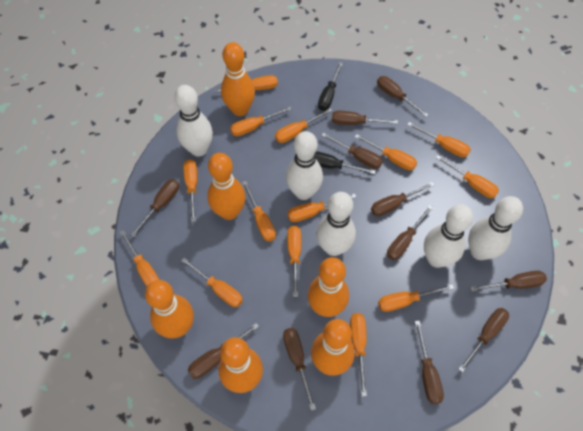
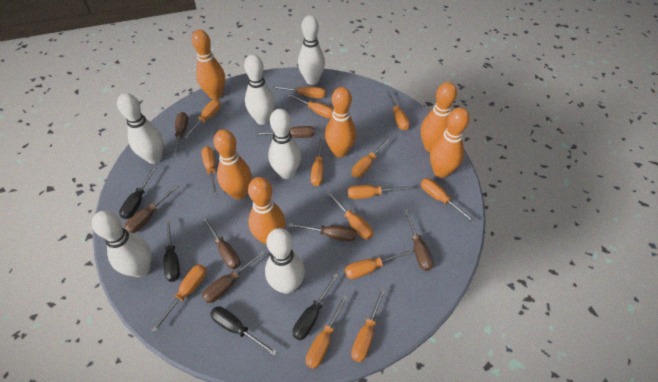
black screwdriver: [315,151,376,174] [318,62,343,111] = 2 -> [119,166,157,219] [164,219,180,282] [210,306,277,356] [293,273,339,340] = 4
brown screwdriver: [131,179,179,237] [187,323,259,379] [283,328,316,411] [321,133,383,169] [332,111,398,125] [371,182,435,216] [377,76,428,117] [387,205,433,260] [415,321,444,404] [458,308,509,373] [470,271,547,292] = 11 -> [124,185,179,233] [173,112,188,157] [202,216,240,269] [202,251,265,303] [256,126,314,138] [288,223,357,242] [404,209,434,271] = 7
white bowling pin: [174,85,213,157] [286,131,323,200] [316,192,356,256] [424,204,473,268] [468,196,523,260] = 5 -> [92,211,152,277] [117,93,164,164] [244,54,275,125] [265,228,305,294] [268,109,301,179] [298,15,325,85] = 6

